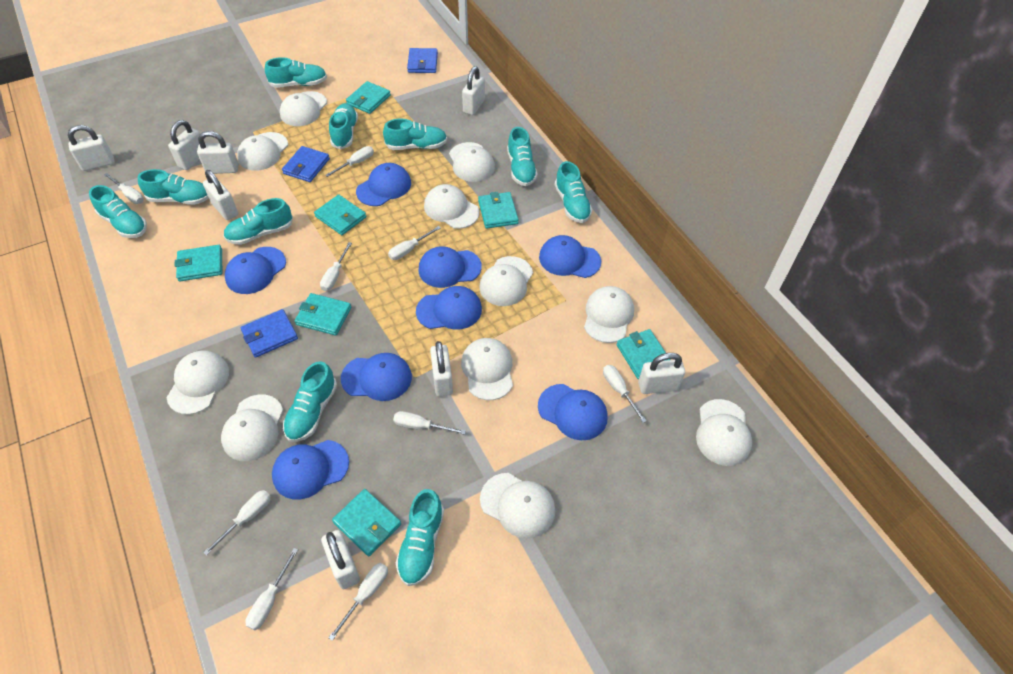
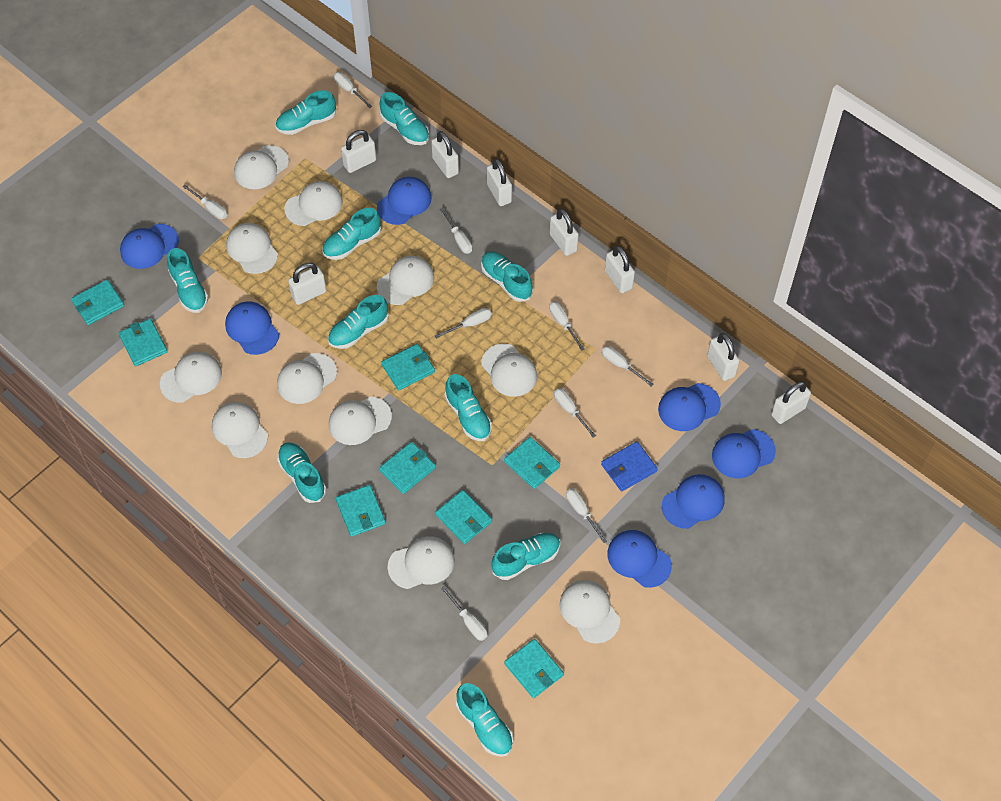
blue cap: [225,247,286,294] [272,440,349,499] [341,353,412,401] [356,163,411,206] [416,286,482,330] [418,246,482,288] [538,384,608,440] [539,235,601,278] = 8 -> [120,224,179,269] [225,301,279,355] [377,177,432,225] [607,530,672,588] [658,383,721,431] [662,474,725,529] [712,429,776,478] = 7
blue wallet: [241,309,298,358] [282,146,330,182] [407,48,438,73] = 3 -> [601,442,658,492] = 1
turquoise wallet: [175,245,222,282] [295,293,351,335] [314,194,366,235] [332,489,401,556] [346,81,391,114] [478,192,519,229] [616,329,670,379] = 7 -> [71,280,124,325] [119,319,168,366] [336,485,386,537] [379,442,436,494] [381,344,435,390] [435,490,492,544] [504,437,560,489] [505,639,564,698] = 8

